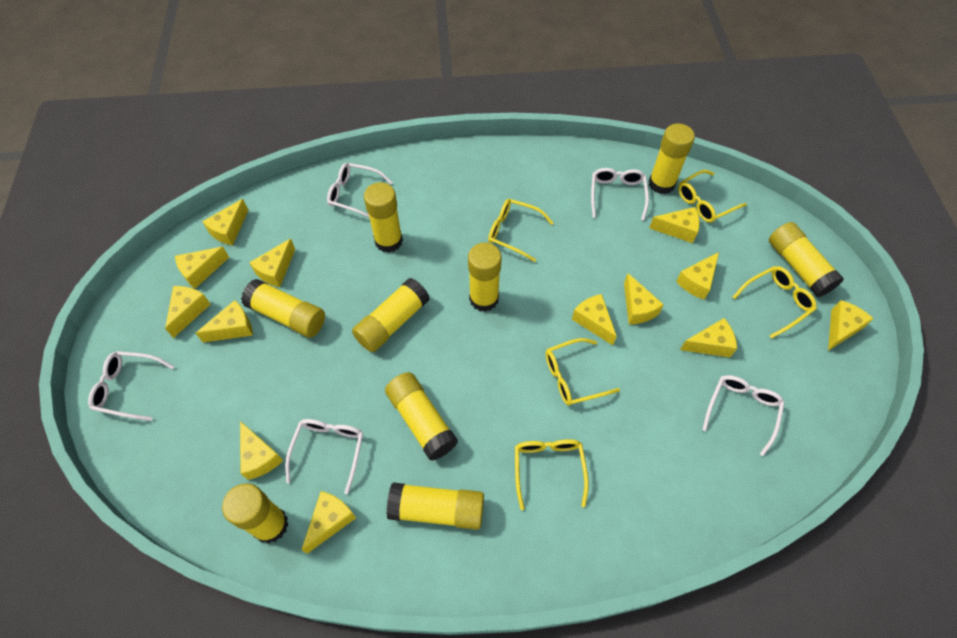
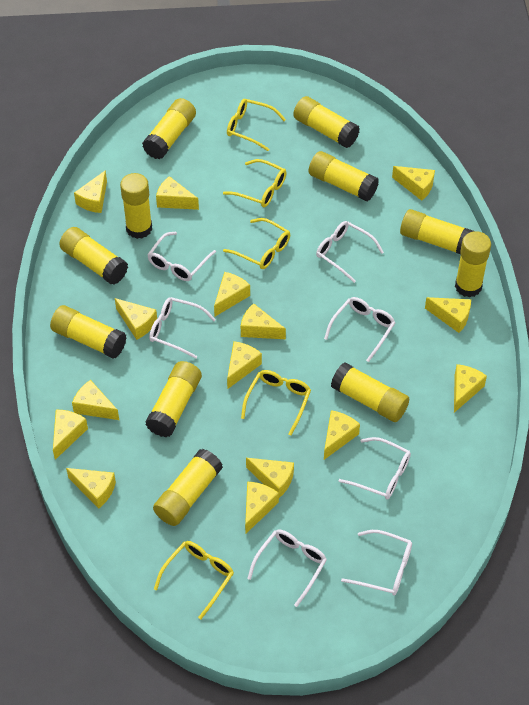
white glasses: [88,351,175,421] [285,419,363,494] [327,163,393,218] [591,168,649,221] [702,375,785,456] = 5 -> [147,231,216,281] [149,297,216,359] [247,530,327,607] [316,221,384,283] [324,297,396,362] [338,437,411,499] [341,530,412,595] = 7
yellow cheese: [165,286,211,338] [175,247,229,289] [196,300,253,342] [202,199,248,246] [240,421,283,480] [249,239,295,287] [301,491,356,554] [572,294,617,345] [624,273,664,324] [649,207,700,243] [676,252,719,300] [680,318,737,357] [828,300,874,351] = 13 -> [53,410,88,460] [66,468,116,509] [72,380,119,420] [74,170,107,213] [115,298,157,340] [156,176,199,210] [214,272,250,316] [227,341,262,389] [241,303,286,339] [245,481,279,534] [246,458,294,498] [324,410,360,460] [392,166,435,201] [425,297,471,333] [454,364,487,413] = 15
yellow glue stick: [222,483,288,544] [241,279,325,337] [352,278,430,352] [364,182,403,253] [385,372,458,461] [387,483,484,530] [468,243,502,312] [649,123,695,194] [769,222,844,297] = 9 -> [50,305,127,358] [59,227,128,285] [120,173,152,239] [142,98,196,159] [145,361,202,437] [153,449,223,526] [293,96,360,148] [309,151,379,202] [331,362,409,422] [400,209,474,254] [455,231,491,298] = 11

